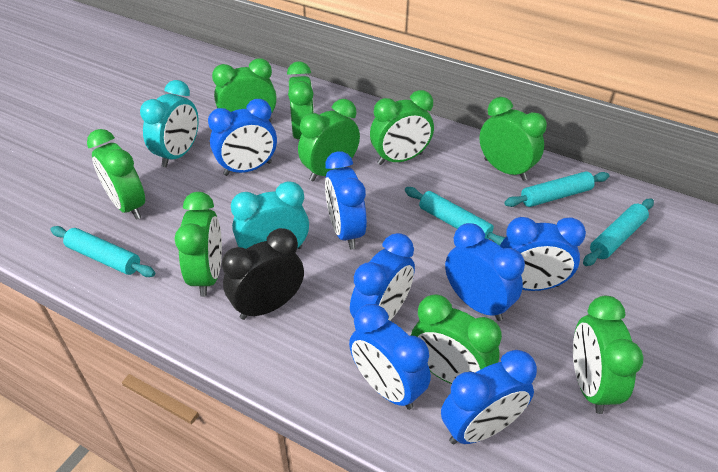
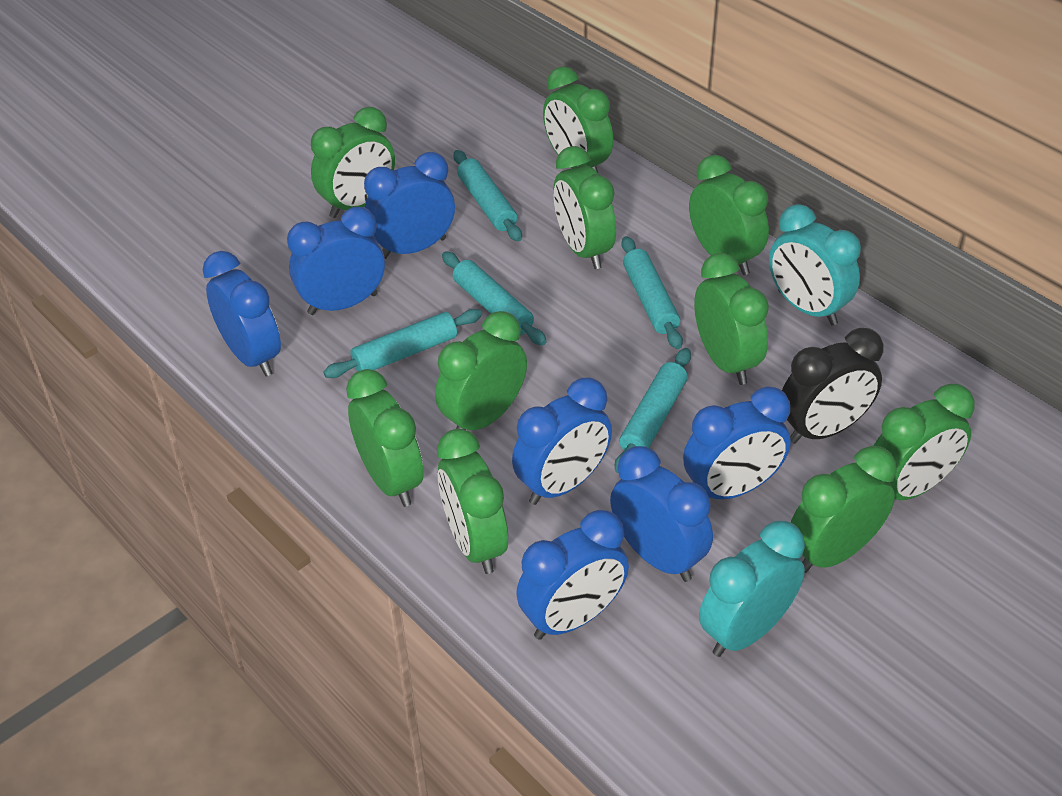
green clock: [87,129,145,220] [175,192,222,297] [212,58,277,122] [287,61,314,139] [298,99,360,182] [370,90,434,165] [411,294,502,384] [479,97,547,181] [573,296,644,414] = 9 -> [311,107,395,218] [346,369,424,507] [435,311,527,430] [437,429,508,574] [543,67,613,173] [553,146,616,269] [689,155,769,275] [694,253,769,385] [791,446,897,573] [874,384,975,500] = 10
turquoise rolling pin: [51,226,155,277] [405,187,505,246] [504,171,609,207] [583,198,654,266] = 4 -> [323,309,482,378] [442,251,547,345] [453,150,522,241] [615,348,691,473] [621,236,683,349] = 5

